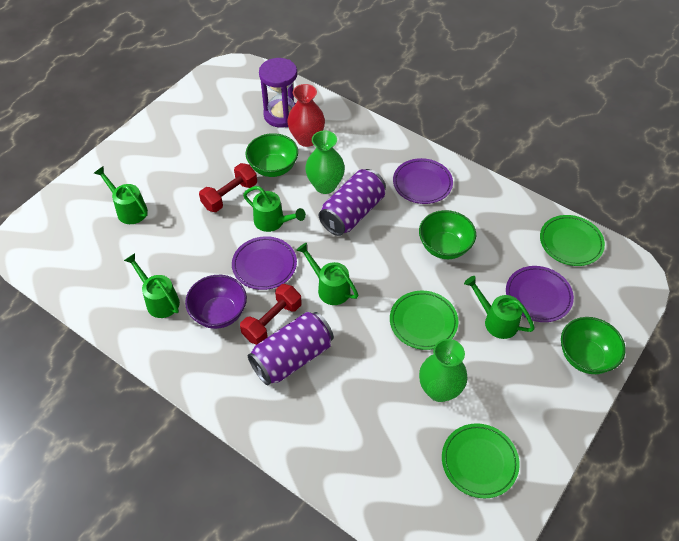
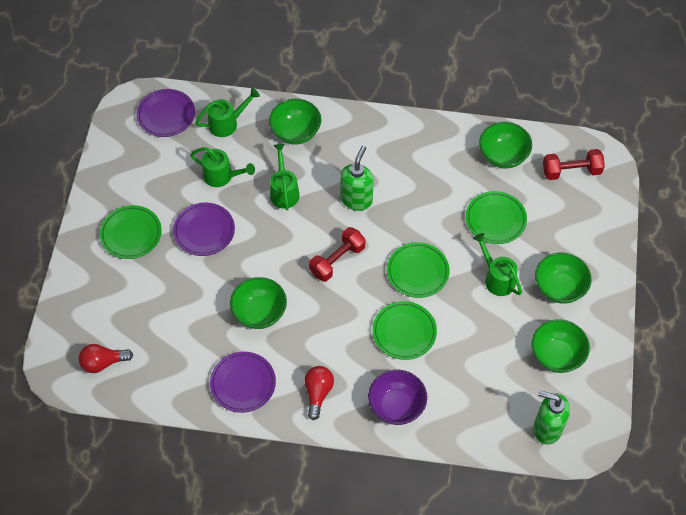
green bowl: [246,133,298,177] [419,210,476,259] [561,317,626,374] = 3 -> [230,277,287,329] [269,99,321,145] [479,122,532,169] [532,319,590,373] [535,253,592,304] = 5
green plate: [390,291,458,350] [442,423,520,498] [540,215,605,266] = 3 -> [100,205,162,259] [372,301,437,360] [387,242,450,298] [466,191,527,244] = 4
green soap dispenser: none = 0 -> [340,146,374,211] [533,390,570,445] = 2
green vase: [305,130,345,194] [419,339,468,402] = 2 -> none = 0
green watering can: [94,166,148,224] [124,253,180,318] [243,186,306,232] [296,243,358,305] [464,276,535,339] = 5 -> [190,147,255,187] [196,88,260,137] [270,144,300,210] [473,233,522,296] = 4
purple can: [248,312,334,385] [319,169,386,236] = 2 -> none = 0
purple hourglass: [259,58,297,128] = 1 -> none = 0
red light bulb: none = 0 -> [79,344,133,373] [304,366,334,420] = 2
red vase: [287,84,325,147] = 1 -> none = 0

